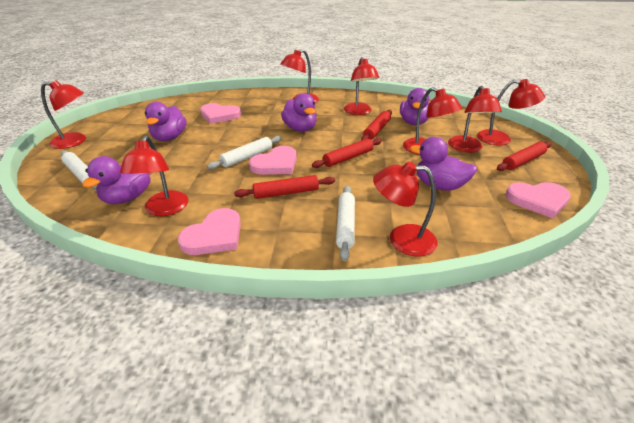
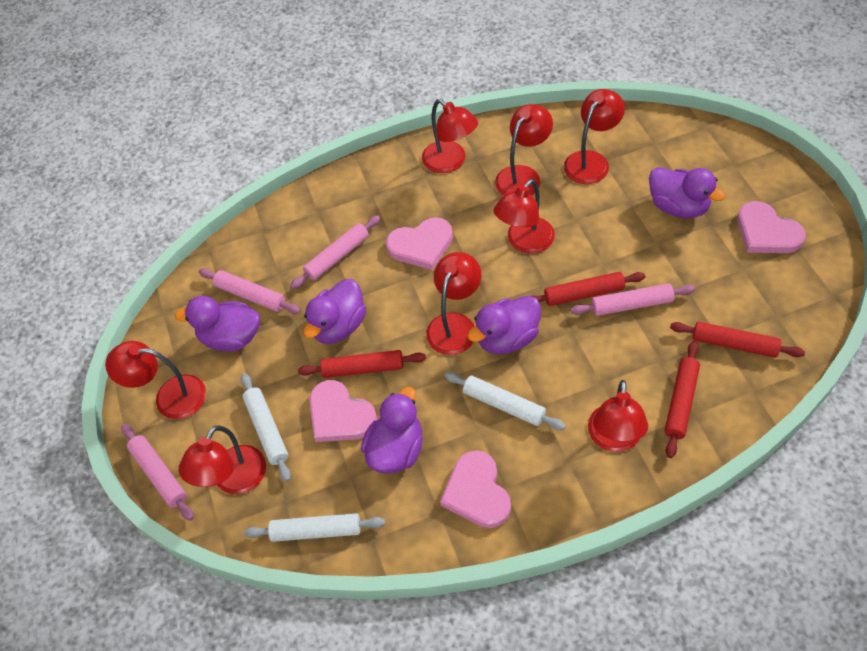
pink rolling pin: none = 0 -> [121,424,194,521] [199,268,301,314] [290,215,381,289] [570,284,695,316] = 4

